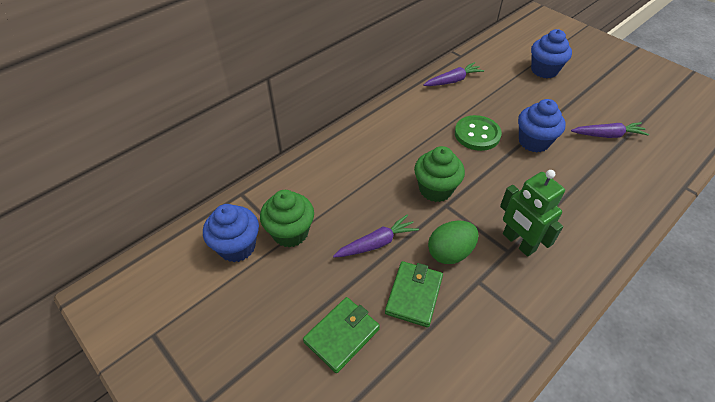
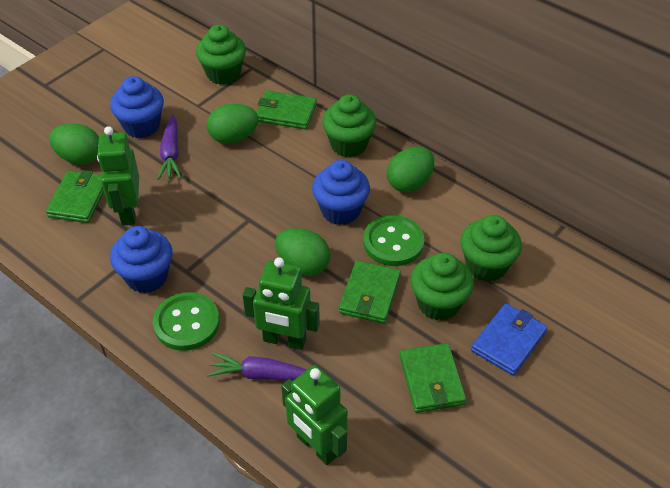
blue wallet: none = 0 -> [471,303,547,376] = 1
green button: [455,115,502,151] = 1 -> [153,292,220,351] [363,215,424,266] = 2
green cupcake: [260,190,314,248] [414,146,465,202] = 2 -> [196,25,246,85] [322,94,376,157] [410,253,474,321] [461,215,522,282] = 4
green egg: [428,220,479,264] = 1 -> [49,123,99,165] [207,104,259,144] [275,228,330,276] [387,147,434,193] = 4
green robot: [500,170,565,257] = 1 -> [97,126,139,225] [243,257,320,350] [281,365,348,465] = 3
green wallet: [303,297,380,373] [385,261,443,327] = 2 -> [46,170,104,223] [257,90,317,130] [339,260,401,324] [400,343,466,413] = 4
purple carrot: [333,214,419,258] [423,62,484,86] [571,122,649,138] = 3 -> [158,115,181,180] [207,353,307,381] = 2

